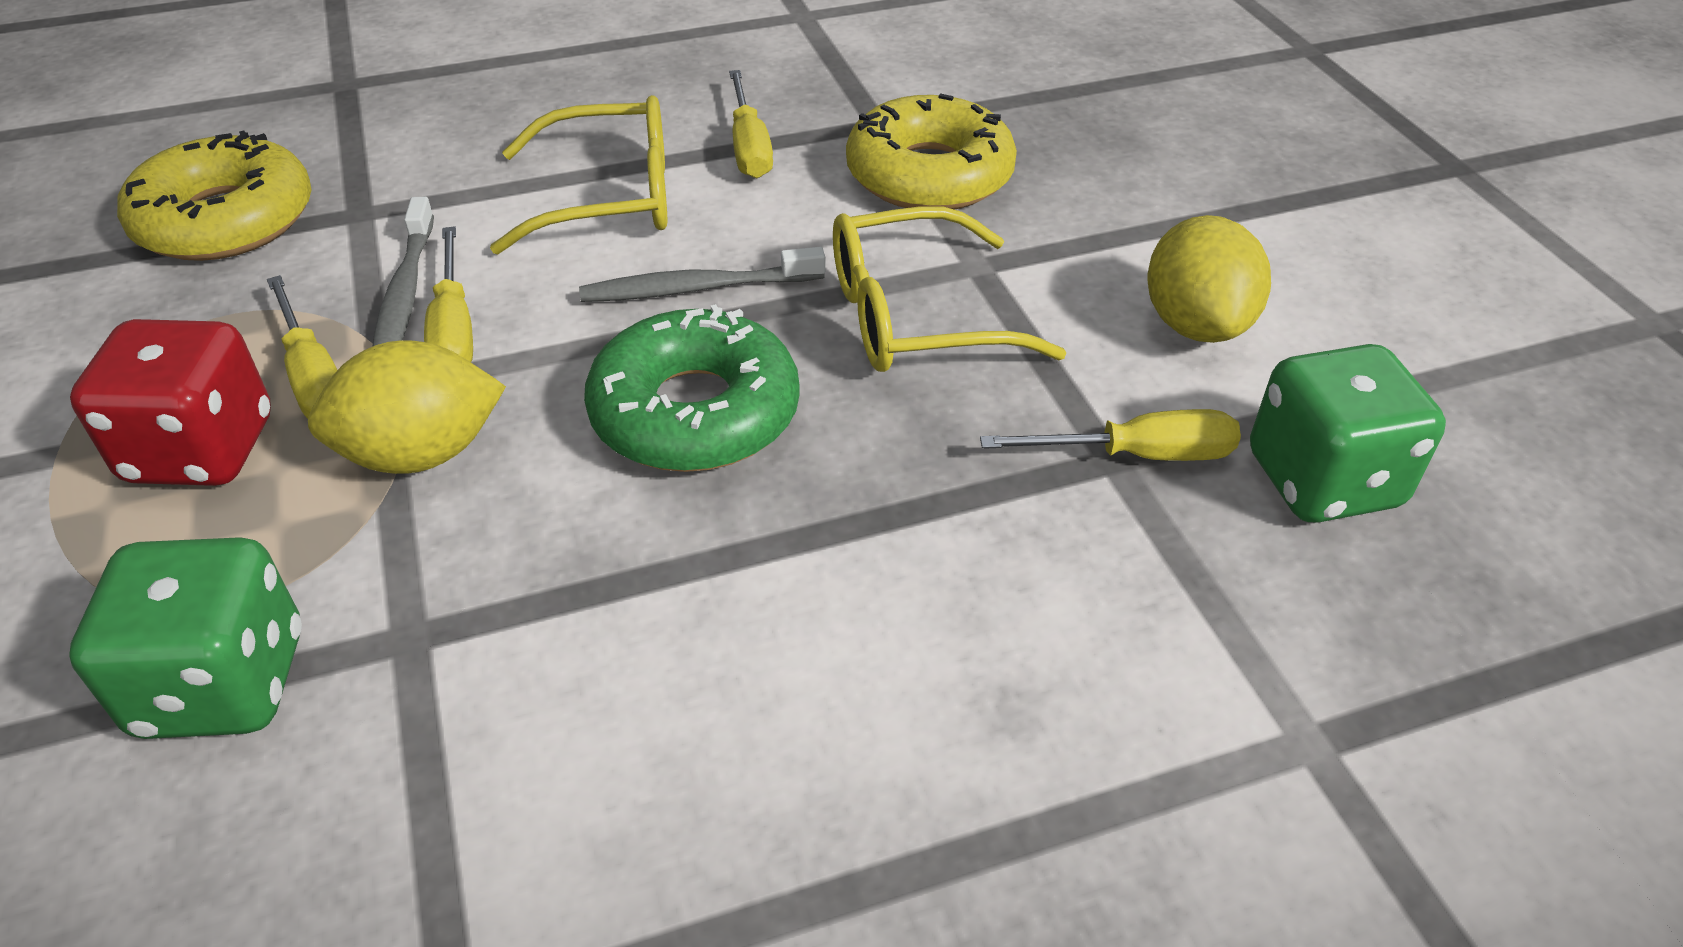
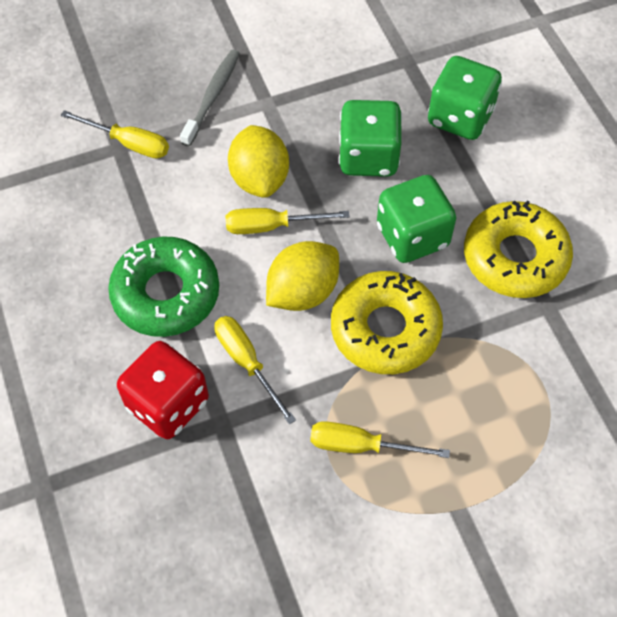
green dice: [69,537,302,739] [1250,344,1446,523] = 2 -> [338,100,402,177] [377,175,456,263] [428,56,502,140] = 3
grey toothbrush: [373,197,434,346] [579,247,825,302] = 2 -> [180,50,240,147] = 1
yellow glasses: [490,95,667,255] [833,206,1067,372] = 2 -> none = 0

